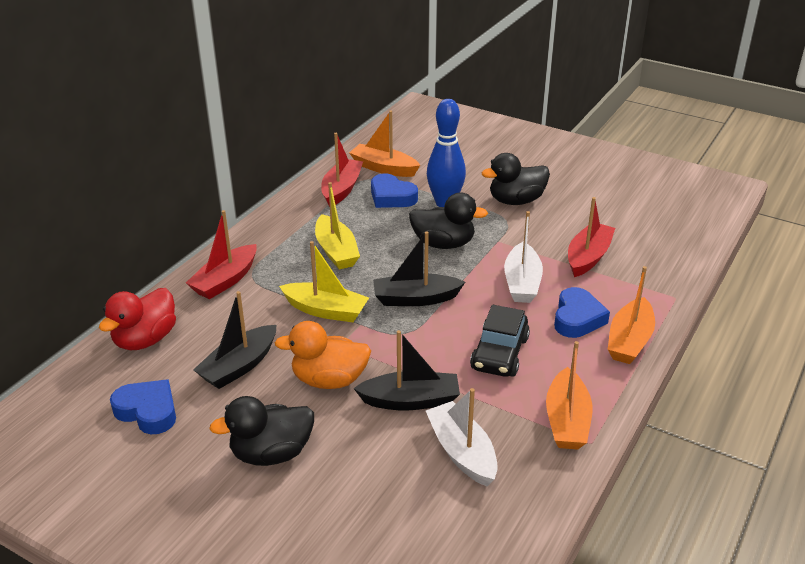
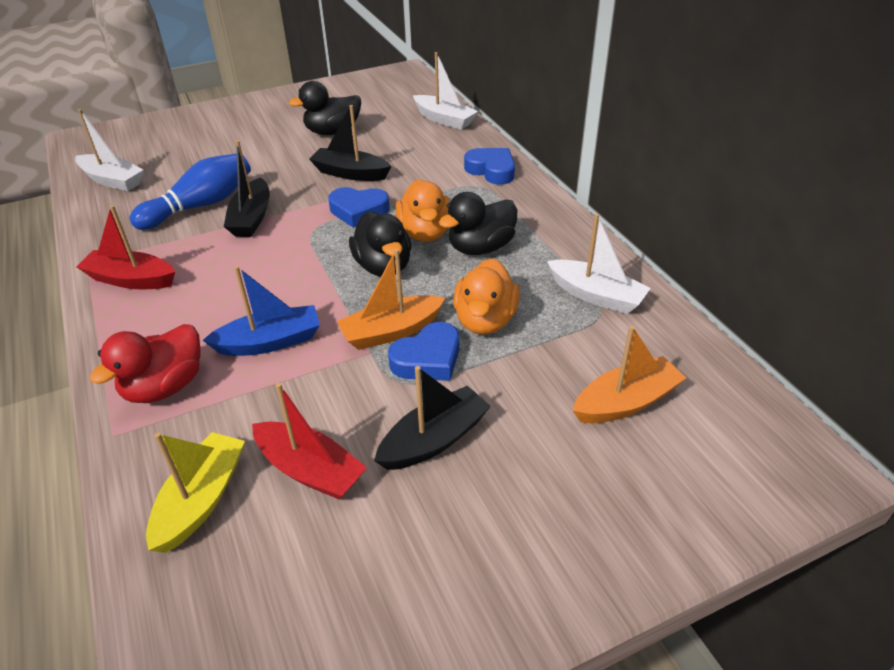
black car: [470,305,530,377] = 1 -> none = 0
blue boat: none = 0 -> [203,266,320,356] = 1
orange boat: [349,111,420,177] [546,341,592,450] [608,266,655,364] = 3 -> [337,249,445,350] [573,326,686,423] = 2
orange duck: [275,321,371,389] = 1 -> [395,179,450,242] [453,258,520,335] = 2
red boat: [186,210,257,299] [321,133,363,207] [568,197,615,277] = 3 -> [76,205,175,289] [252,383,367,500] = 2
white boat: [426,388,498,487] [504,211,543,303] = 2 -> [75,109,144,191] [413,52,478,130] [547,214,651,314] = 3
yellow boat: [279,241,369,322] [315,182,360,269] = 2 -> [146,432,245,553] = 1

